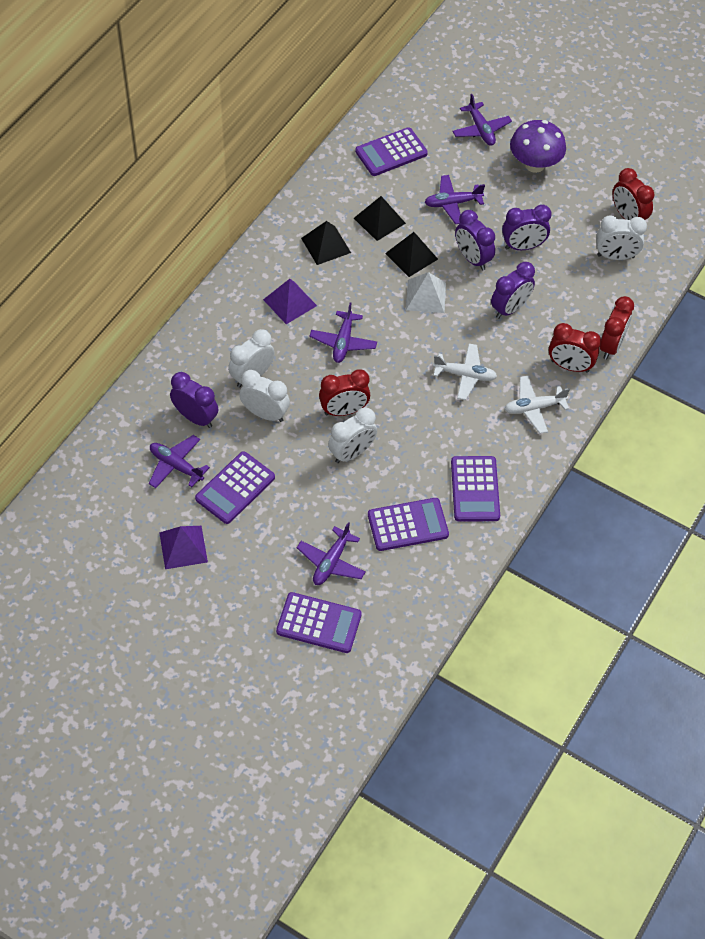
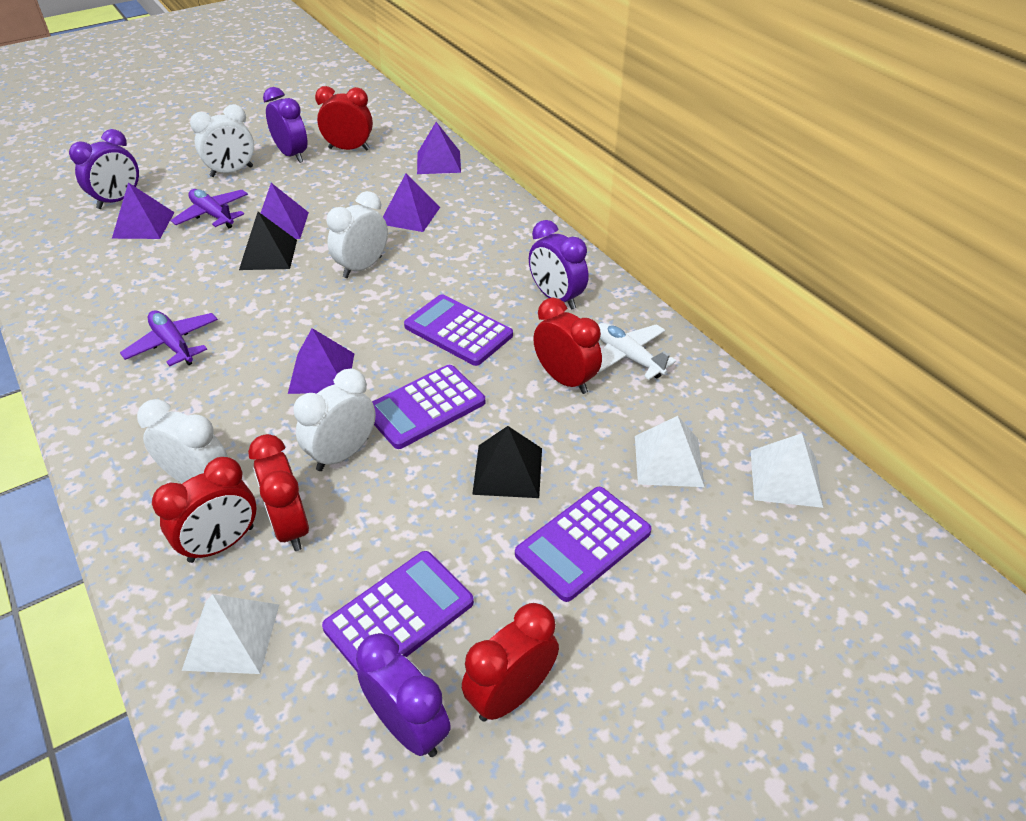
black pyramid: [301,221,351,265] [354,196,406,241] [385,232,438,277] = 3 -> [239,212,297,270] [472,426,542,498] = 2
purple calculator: [195,451,275,524] [276,592,362,653] [355,127,428,176] [368,498,449,551] [451,456,500,521] = 5 -> [322,551,474,673] [372,365,485,449] [404,294,513,366] [515,487,651,602] = 4
purple mushroom: [510,120,566,173] = 1 -> none = 0
purple plane: [149,435,210,488] [297,522,365,585] [309,302,377,363] [425,175,485,224] [452,94,512,146] = 5 -> [120,311,218,366] [171,189,248,228] = 2
purple pyramid: [159,526,208,569] [263,279,317,324] = 2 -> [112,183,175,239] [261,183,309,239] [288,328,354,394] [383,174,440,232] [417,122,461,174] = 5
red clock: [319,369,370,416] [549,323,601,373] [599,296,634,359] [613,168,654,220] = 4 -> [152,457,257,563] [248,434,309,551] [315,86,373,150] [462,603,559,722] [533,298,602,394] = 5
white plane: [433,344,497,400] [505,376,570,434] = 2 -> [597,323,676,380] = 1
white pyramid: [406,272,446,313] = 1 -> [182,594,280,674] [635,416,705,487] [751,433,823,508] = 3

